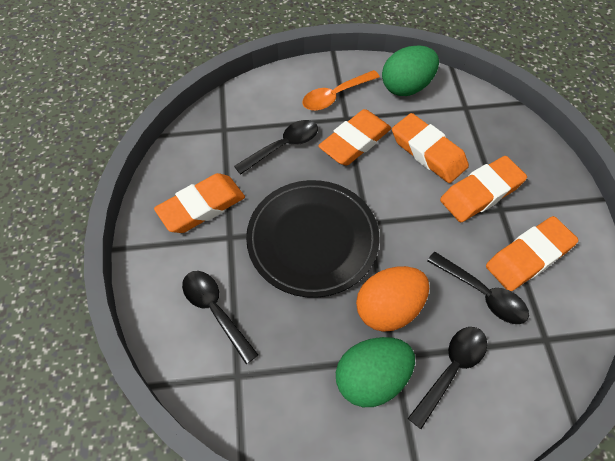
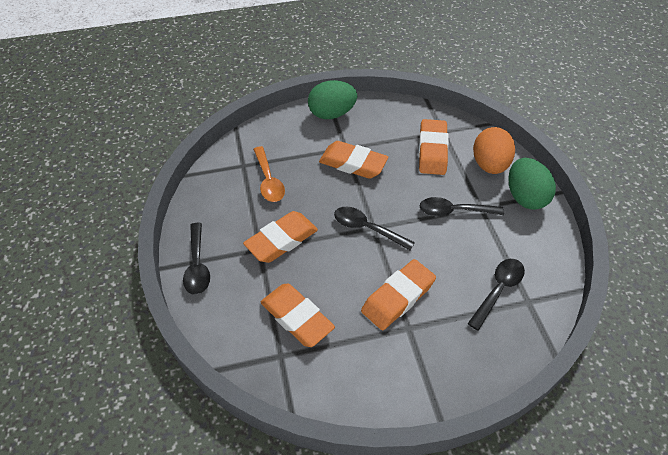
black plate: [246,180,380,298] = 1 -> none = 0

